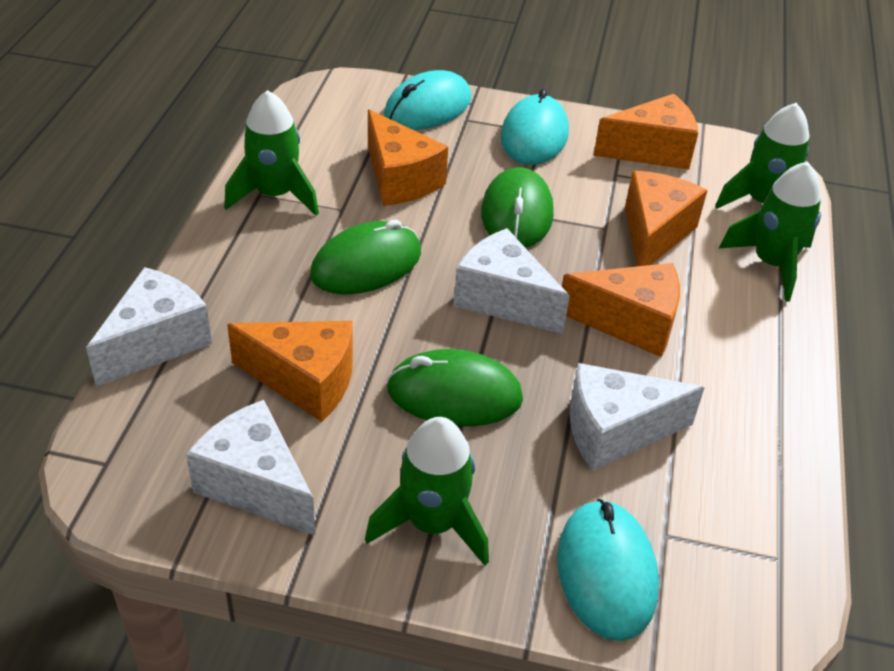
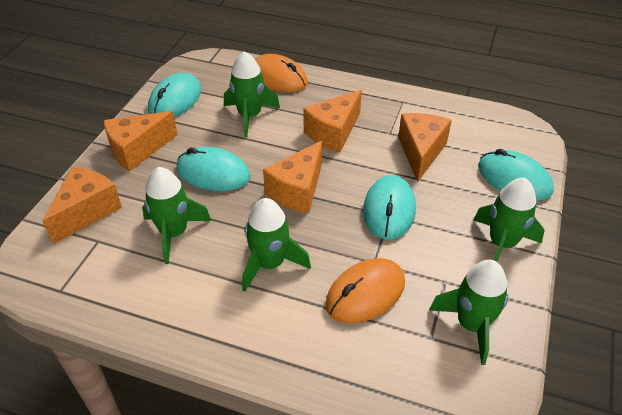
green mouse: [310,219,421,294] [387,349,523,427] [481,167,554,248] = 3 -> none = 0
green rocket: [224,90,319,216] [365,417,489,566] [715,103,809,209] [719,161,821,302] = 4 -> [142,167,211,264] [224,51,280,138] [242,198,311,292] [429,260,509,365] [474,178,545,262] = 5
orange mouse: none = 0 -> [255,54,308,93] [325,258,405,323] = 2
turquoise mouse: [384,70,471,130] [501,89,569,165] [557,499,659,641] = 3 -> [148,73,202,117] [177,147,251,191] [363,175,416,240] [478,149,554,201] = 4
white cheese: [86,267,212,387] [186,400,315,535] [454,228,570,334] [569,363,705,471] = 4 -> none = 0

